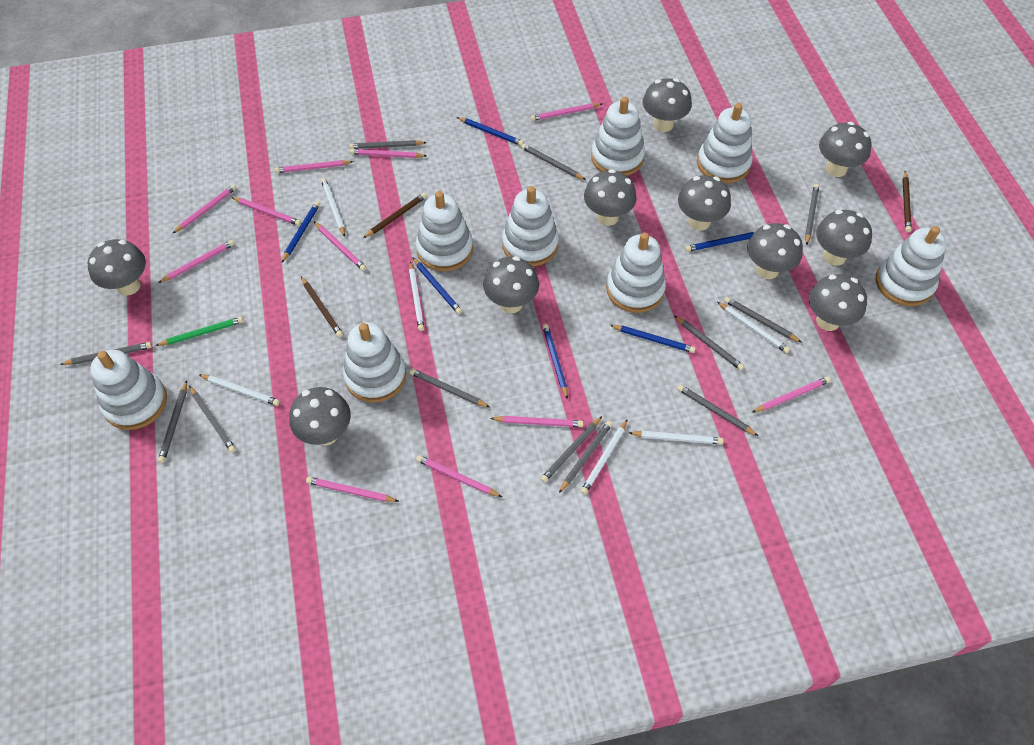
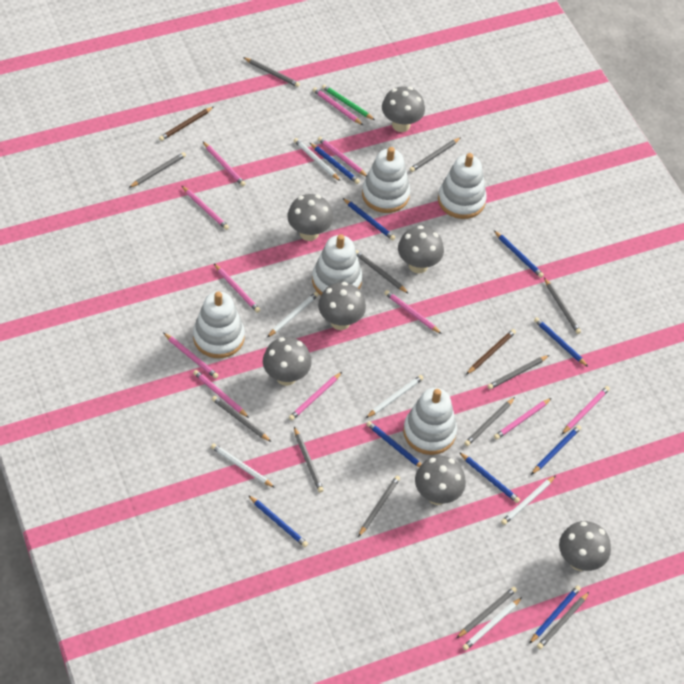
blue pencil: [281,201,320,263] [412,257,462,314] [457,117,524,146] [542,324,568,399] [610,325,696,353] [685,232,755,252] = 6 -> [248,495,308,547] [310,143,360,184] [343,198,395,240] [366,421,421,467] [459,452,520,503] [494,231,544,278] [529,585,581,644] [531,425,581,475] [534,317,588,367] = 9
brown pencil: [301,277,343,337] [363,193,427,238] [902,171,912,232] = 3 -> [159,107,213,141] [466,329,516,375] = 2
grey mushroom: [87,239,146,296] [289,387,351,446] [483,256,539,313] [584,169,636,226] [643,78,692,132] [678,175,731,231] [747,223,803,279] [809,274,867,331] [816,210,872,266] [819,122,871,177] = 10 -> [263,337,312,386] [287,194,333,241] [318,282,366,330] [382,86,425,132] [398,225,444,273] [415,456,466,505] [559,521,611,571] = 7
white stacking toy: [90,350,167,430] [343,323,406,403] [416,191,473,272] [502,186,559,266] [591,97,645,176] [606,233,666,313] [697,103,753,183] [876,226,946,306] = 8 -> [193,292,245,358] [312,234,362,295] [362,147,410,213] [403,388,457,455] [438,153,487,219] = 5

